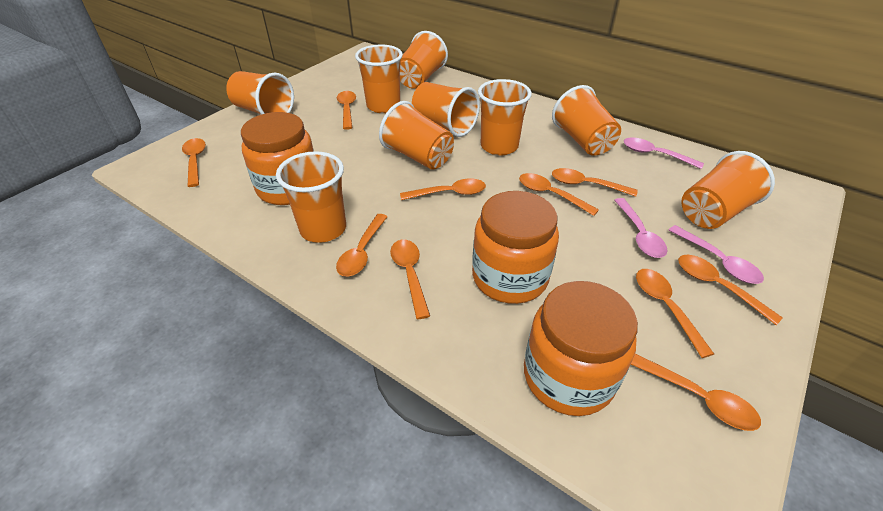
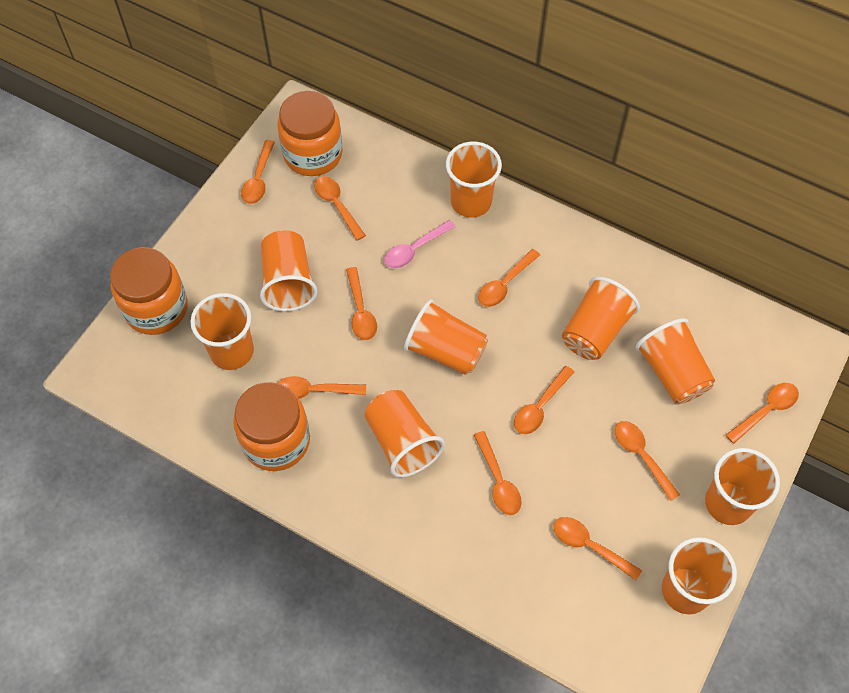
pink spoon: [614,198,667,258] [624,138,704,169] [669,225,764,284] = 3 -> [384,220,456,268] = 1

